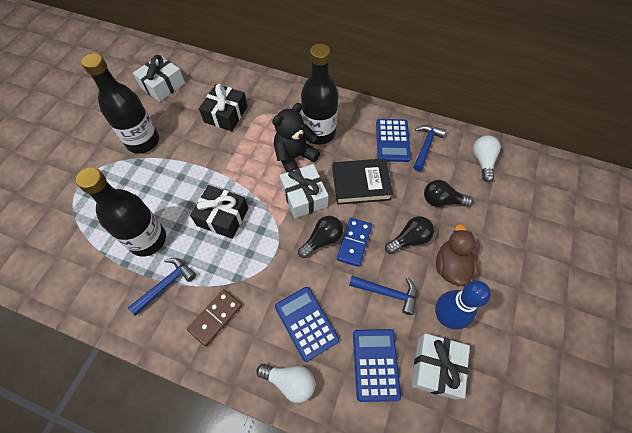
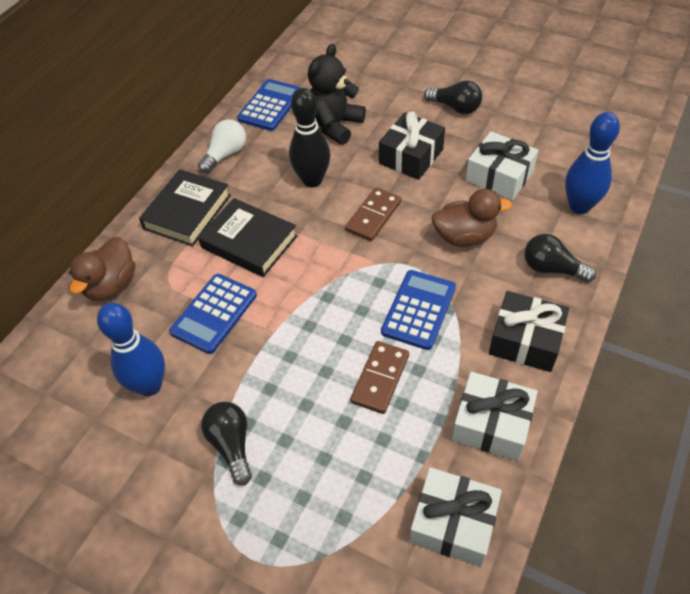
black book: [332,158,393,205] = 1 -> [139,169,231,247] [198,198,298,277] = 2
black bottle: [76,167,166,257] [82,53,159,154] [301,44,338,145] = 3 -> none = 0
black bowling pin: none = 0 -> [289,88,331,187] = 1
blue bowling pin: [435,281,491,329] = 1 -> [97,303,165,396] [565,112,620,214] = 2
blue domino: [337,218,372,267] = 1 -> none = 0
blue hammer: [128,258,196,316] [349,276,416,315] [413,125,446,171] = 3 -> none = 0
brown domino: [187,289,242,346] = 1 -> [345,187,401,241] [350,341,409,414] = 2
brown duck: [436,224,478,286] = 1 -> [69,237,135,301] [432,189,512,247] = 2
white light bulb: [256,364,315,403] [473,136,501,182] = 2 -> [198,119,246,173] = 1

